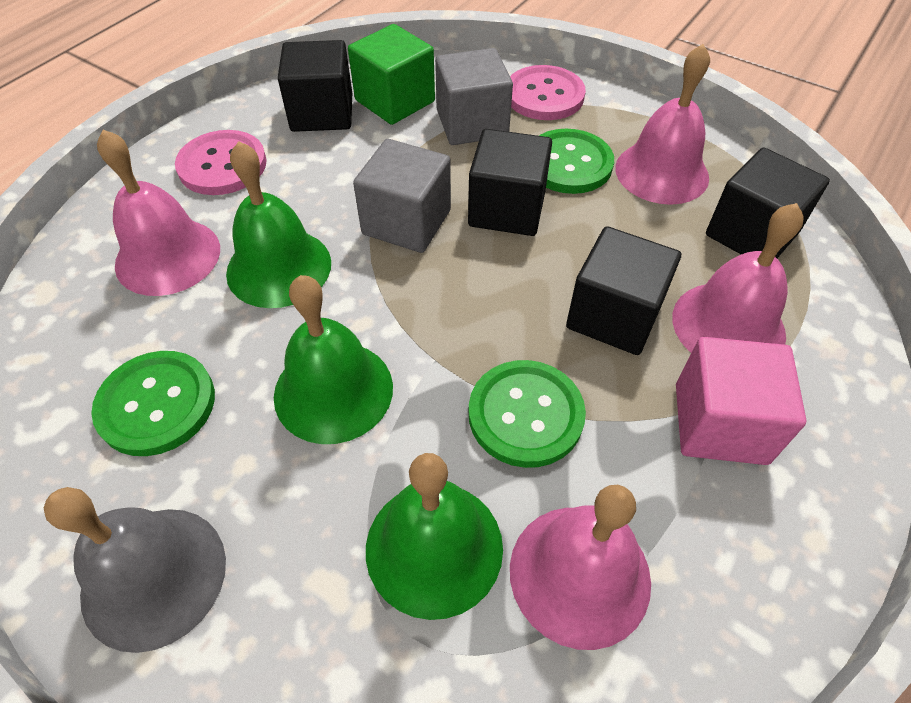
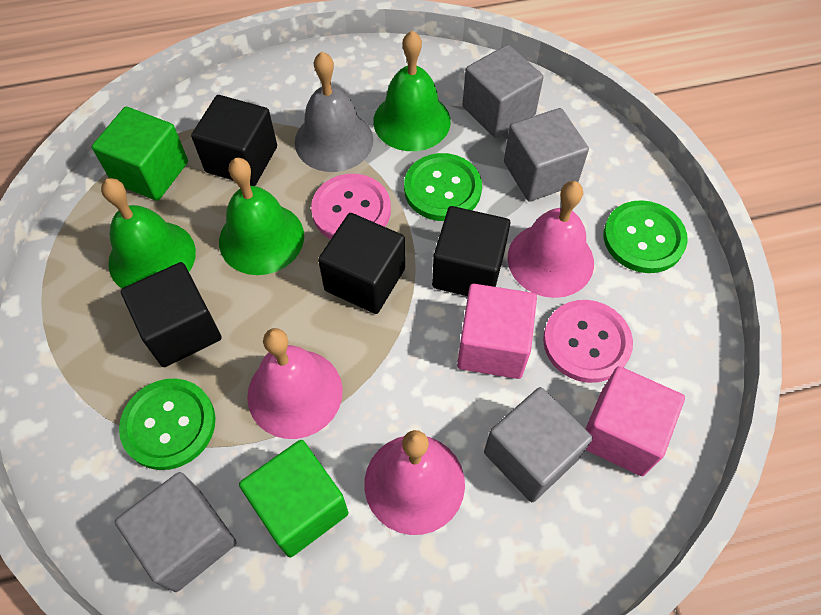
green cube: [348,24,435,125] = 1 -> [92,107,188,201] [239,440,349,558] = 2
grey cube: [353,139,451,253] [435,48,513,145] = 2 -> [115,472,237,592] [463,45,544,138] [484,387,593,502] [504,108,589,202] = 4
pink bell: [97,130,220,296] [510,485,651,650] [615,44,710,205] [672,203,803,353] = 4 -> [247,328,343,439] [364,430,465,535] [508,181,594,298] = 3
pink cube: [676,337,807,465] = 1 -> [457,284,537,379] [585,366,685,476] = 2

